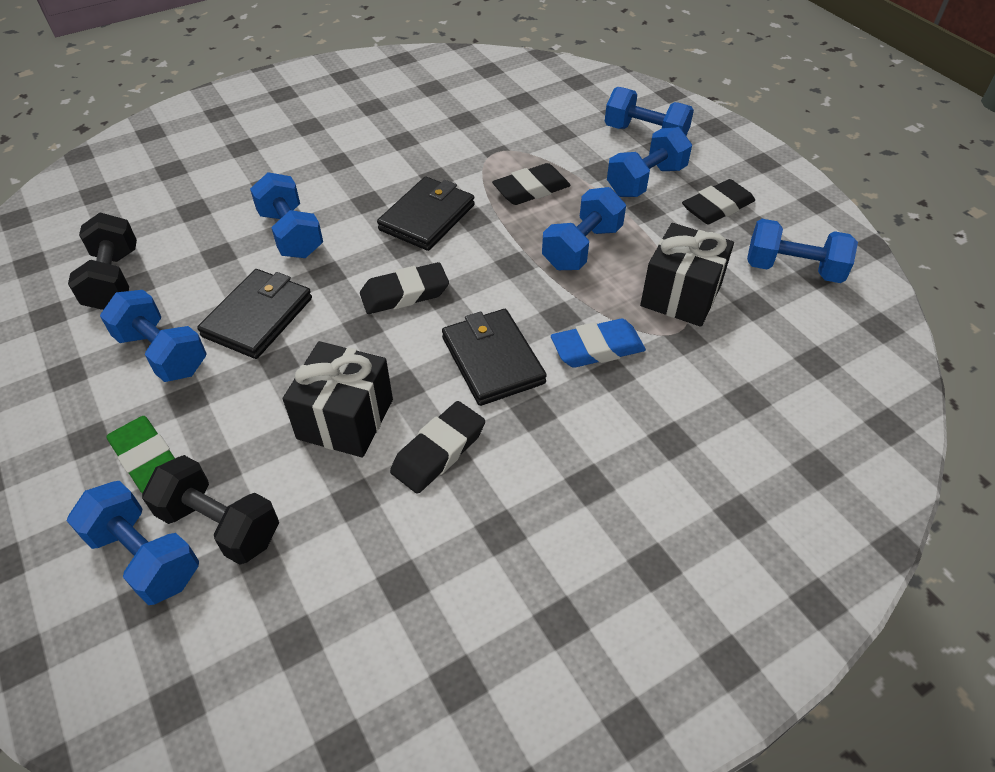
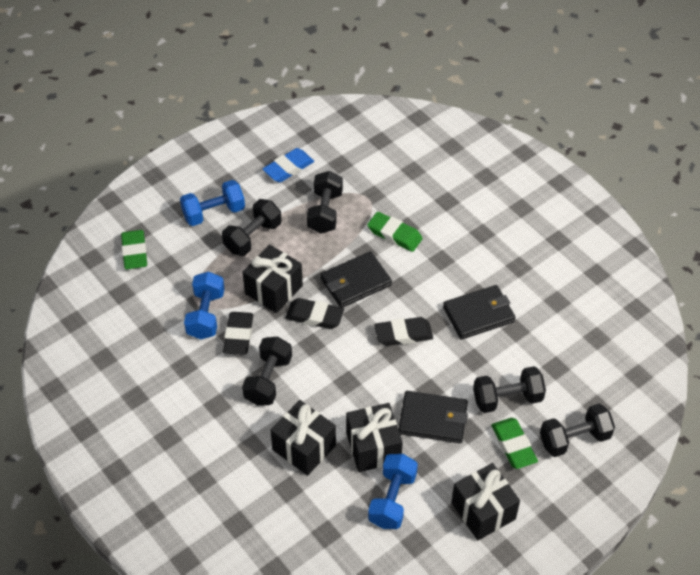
black dumbbell: [68,213,137,310] [142,455,279,565] = 2 -> [222,199,282,256] [242,337,292,406] [307,171,343,233] [473,366,546,413] [540,404,615,457] = 5
black eraser: [360,262,449,314] [390,401,485,494] [492,163,571,205] [682,179,755,225] = 4 -> [223,312,253,355] [285,298,344,329] [374,317,433,346] = 3
black gift: [283,341,393,458] [640,223,734,327] = 2 -> [243,245,303,313] [270,400,336,476] [346,403,403,472] [451,463,520,540] = 4
blue dumbbell: [67,481,199,605] [100,290,207,382] [250,172,323,258] [542,187,626,270] [605,87,694,135] [607,127,692,197] [747,219,858,283] = 7 -> [180,180,245,226] [184,271,225,339] [368,454,418,529] = 3
green eraser: [106,416,175,493] = 1 -> [121,230,147,269] [367,212,423,252] [491,418,538,469] = 3

